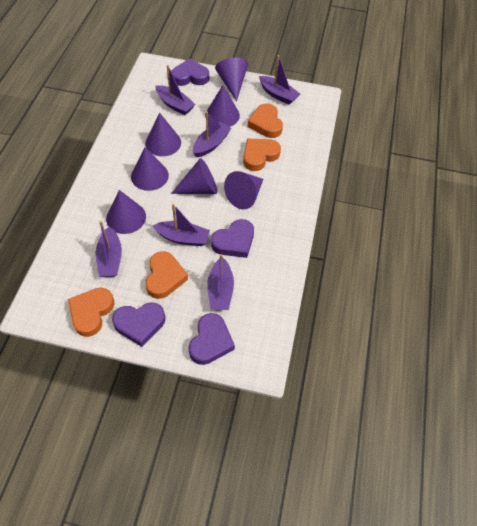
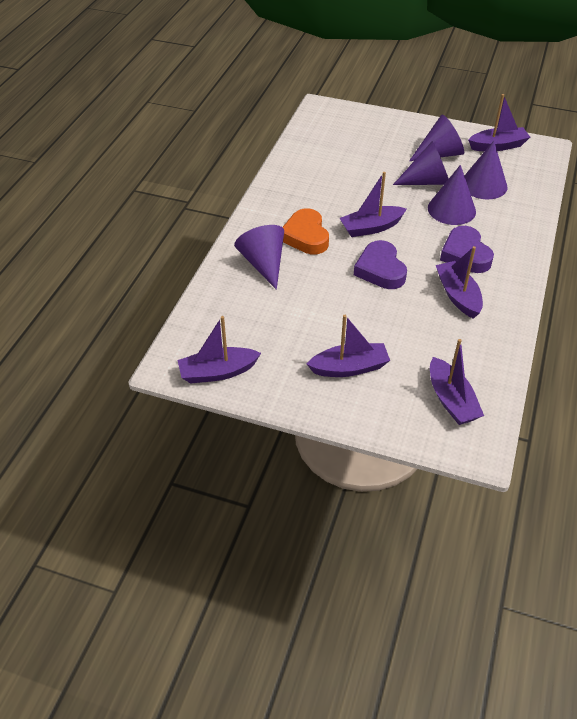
orange heart: [68,288,115,337] [145,251,188,299] [243,139,281,171] [248,103,283,138] = 4 -> [282,208,329,254] = 1
purple cone: [106,190,146,234] [131,147,169,191] [145,113,181,156] [171,158,217,194] [205,85,240,127] [215,58,248,101] [224,171,263,209] = 7 -> [234,225,284,290] [393,141,449,185] [409,114,464,161] [428,165,476,225] [464,141,507,199] = 5
purple heart: [112,302,165,347] [171,59,209,86] [189,313,235,365] [211,219,254,258] = 4 -> [354,240,407,289] [440,226,494,273] = 2

